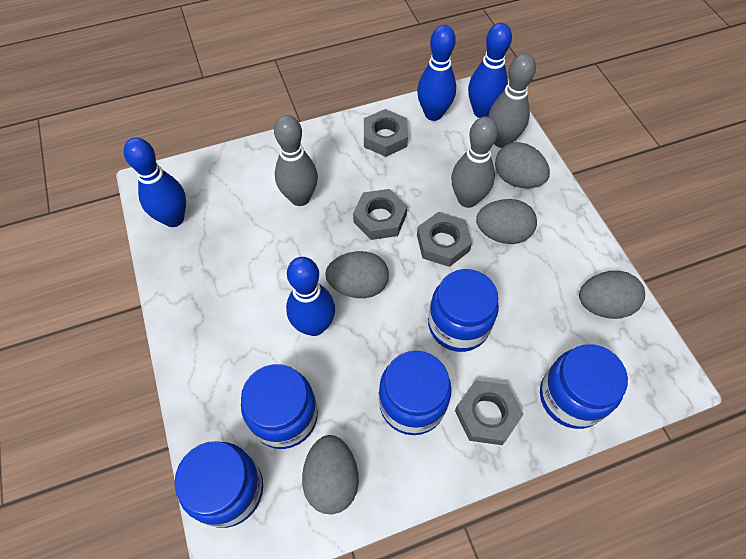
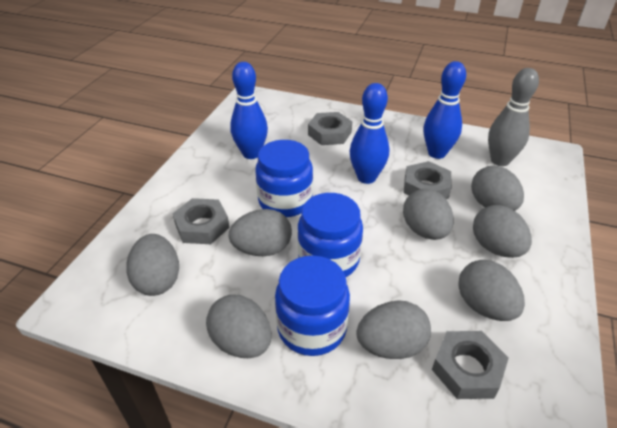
blue bowling pin: [124,138,186,227] [286,257,335,336] [417,25,456,121] [468,23,512,118] = 4 -> [230,62,268,159] [350,83,389,184] [424,61,466,159] = 3
blue jar: [174,441,263,528] [241,364,318,449] [379,351,452,435] [428,269,499,352] [540,344,628,429] = 5 -> [255,140,313,217] [275,255,350,356] [298,193,363,277] = 3
grey bowling pin: [274,115,318,206] [451,117,498,208] [488,53,536,148] = 3 -> [488,68,539,166] = 1
grey egg: [302,435,359,514] [325,251,389,298] [476,199,537,244] [495,142,550,188] [579,271,645,319] = 5 -> [126,234,179,296] [206,295,271,358] [228,209,292,256] [356,300,431,359] [403,189,454,240] [458,260,525,321] [471,166,524,211] [473,205,532,258] = 8

